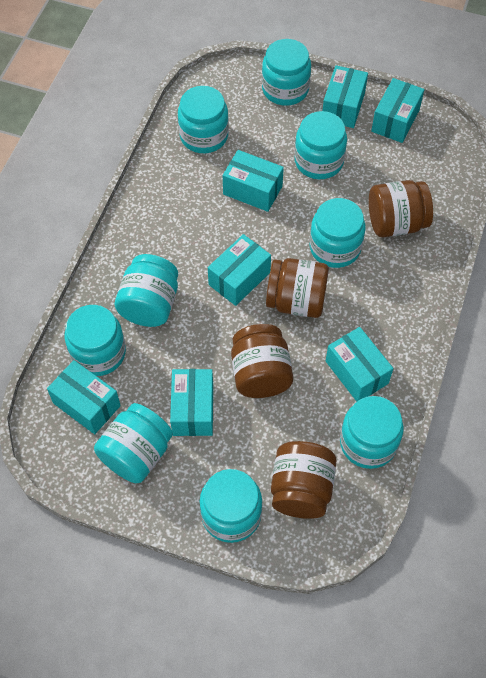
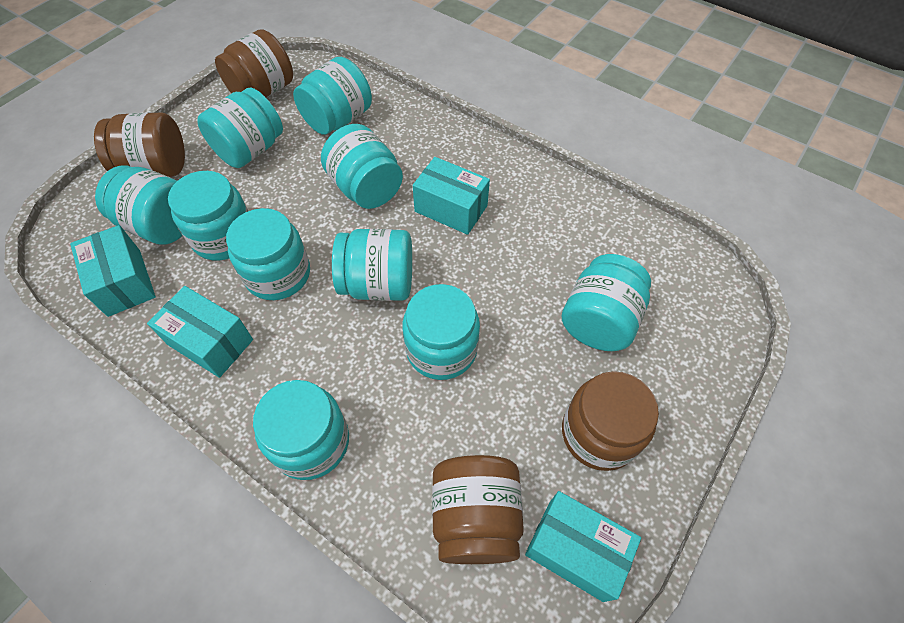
turquoise box: [47,360,121,434] [170,369,213,436] [208,234,271,306] [223,150,284,212] [323,65,368,128] [326,327,394,402] [371,78,424,143] = 7 -> [70,225,156,317] [147,286,253,378] [413,157,490,235] [525,491,641,602] = 4
turquoise jar: [65,305,126,376] [94,403,173,483] [115,254,178,327] [178,86,229,153] [200,469,262,543] [262,39,311,106] [295,111,347,179] [310,198,365,268] [340,396,404,469] = 9 -> [95,165,183,245] [168,171,248,260] [197,88,283,168] [226,208,310,300] [253,380,349,480] [293,57,372,135] [321,124,403,209] [332,229,412,301] [402,284,480,380] [562,254,651,351] = 10

